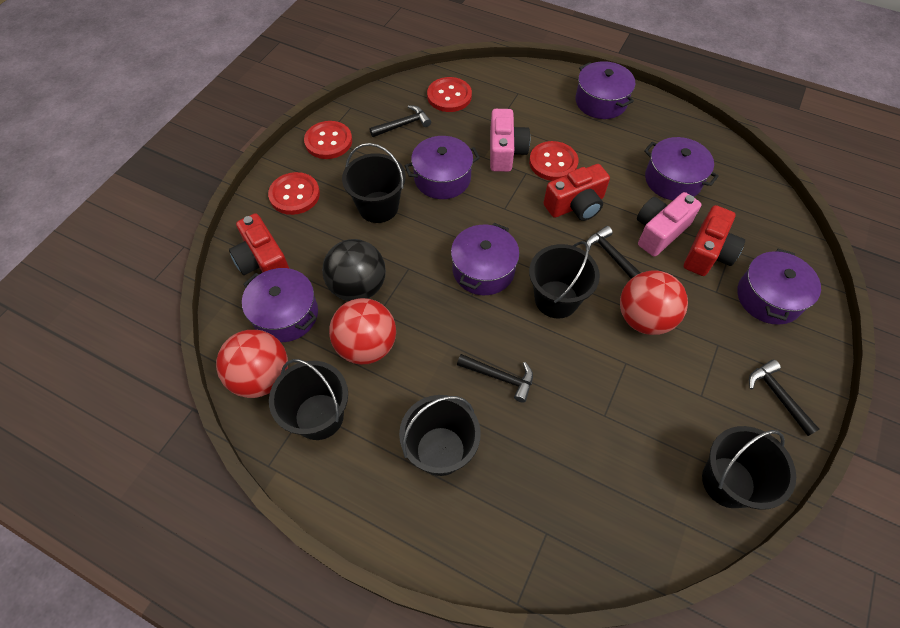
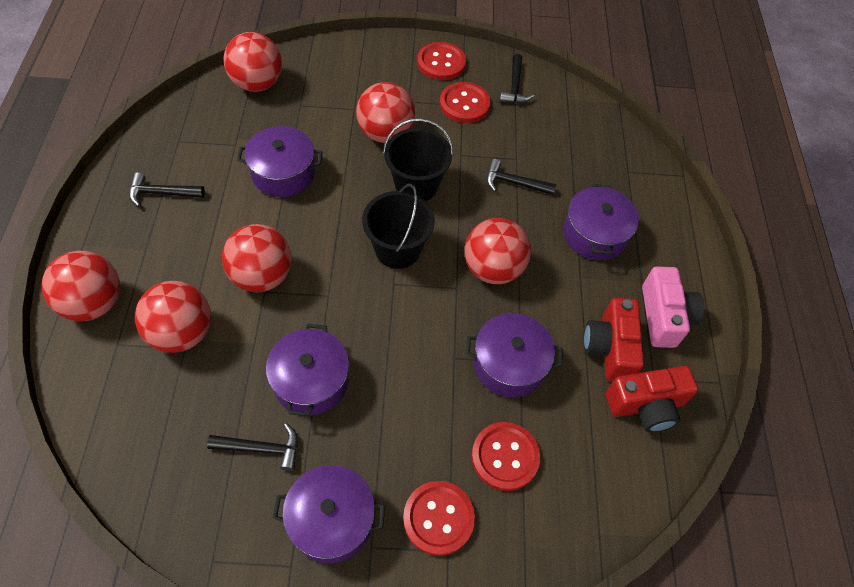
black ball: [322,239,386,301] = 1 -> none = 0
black bucket: [269,359,348,440] [342,143,406,223] [399,395,481,476] [529,241,600,319] [702,426,796,510] = 5 -> [362,184,435,269] [383,118,454,201] = 2
pink camera: [490,109,530,172] [637,192,701,257] = 2 -> [642,266,704,348] = 1
purple pot: [242,268,318,342] [404,136,480,199] [451,223,520,295] [576,61,635,119] [644,137,719,200] [737,249,821,325] = 6 -> [237,126,323,197] [266,324,349,416] [273,465,385,563] [466,313,563,397] [563,184,639,260] = 5
red ball: [216,330,288,398] [329,298,396,365] [620,270,688,335] = 3 -> [42,251,120,321] [135,281,211,353] [222,224,292,292] [224,32,282,92] [356,82,415,143] [465,218,531,284] = 6
red camera: [229,213,290,275] [543,164,610,221] [684,205,745,276] = 3 -> [584,298,644,381] [606,366,698,432] = 2

